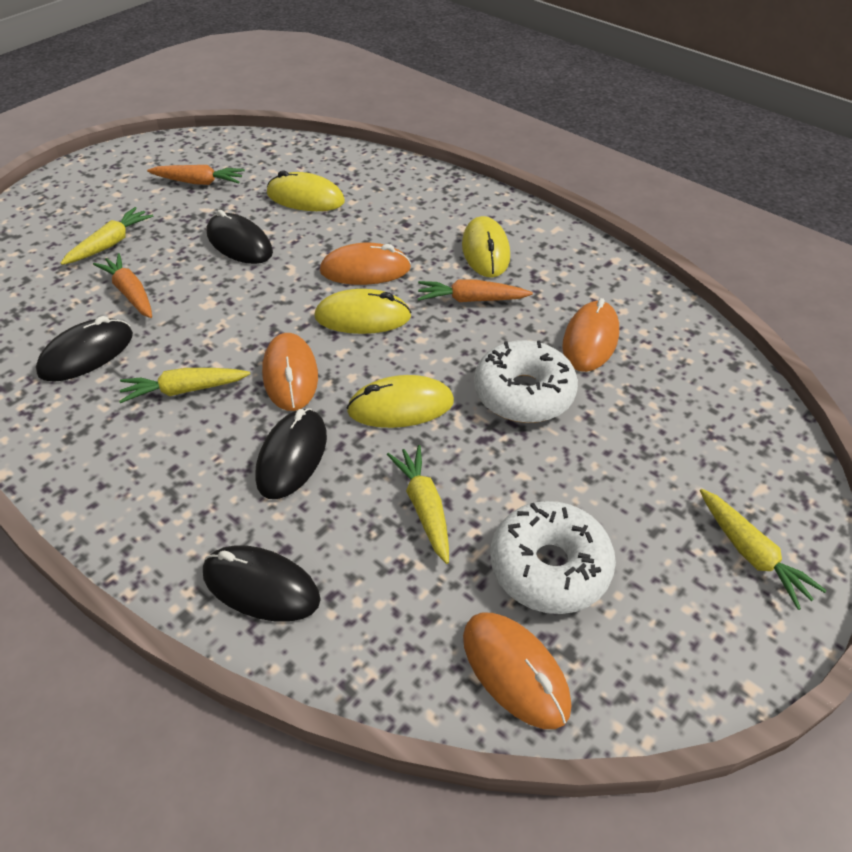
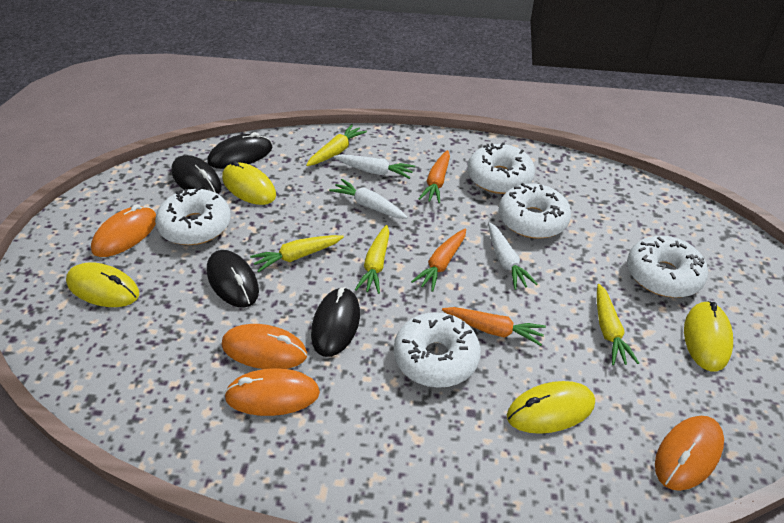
white carrot: none = 0 -> [329,179,408,219] [333,154,415,179] [488,222,537,290] = 3
white donut: [474,340,578,423] [490,501,616,614] = 2 -> [155,187,231,245] [394,312,481,388] [467,142,535,194] [499,183,571,239] [627,236,708,298] = 5

